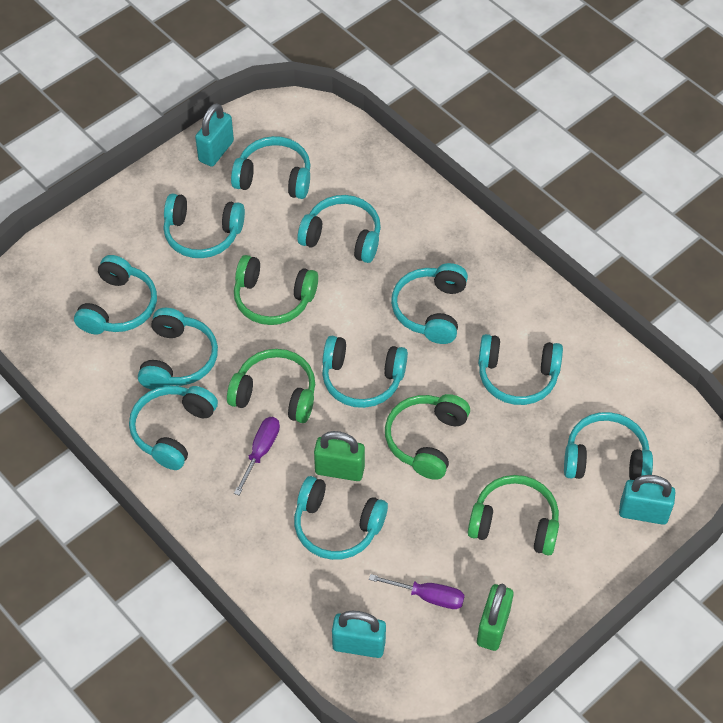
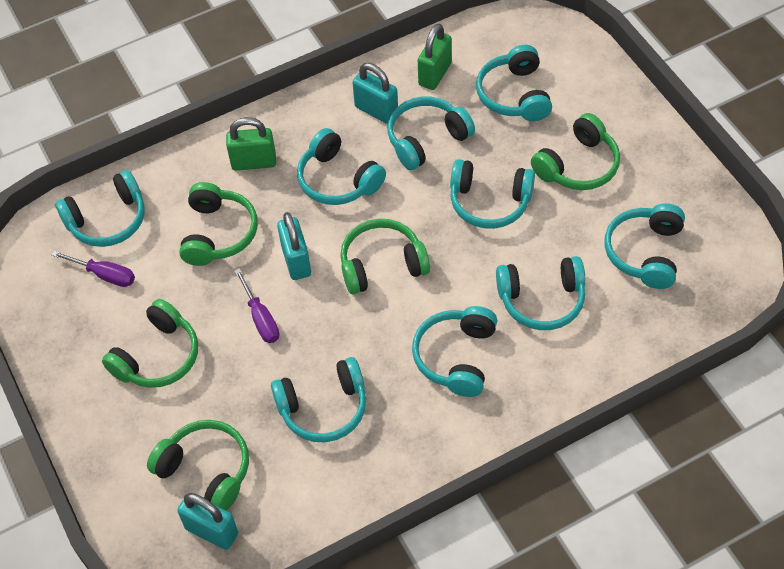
green headphones: [227,349,315,423] [234,255,318,325] [385,394,470,480] [468,475,559,556] = 4 -> [102,299,198,388] [147,420,249,511] [179,182,258,266] [340,219,430,295] [531,113,620,190] = 5
turquoise headphones: [74,255,157,334] [129,386,218,470] [138,308,218,390] [163,194,245,258] [231,136,311,199] [294,476,388,560] [297,195,381,263] [322,336,408,408] [391,263,468,344] [478,334,563,405] [564,412,653,480] = 11 -> [55,170,145,247] [271,357,366,442] [297,128,386,205] [387,96,475,170] [412,306,497,397] [450,159,535,229] [476,45,552,121] [496,256,585,330] [604,203,685,289] = 9

